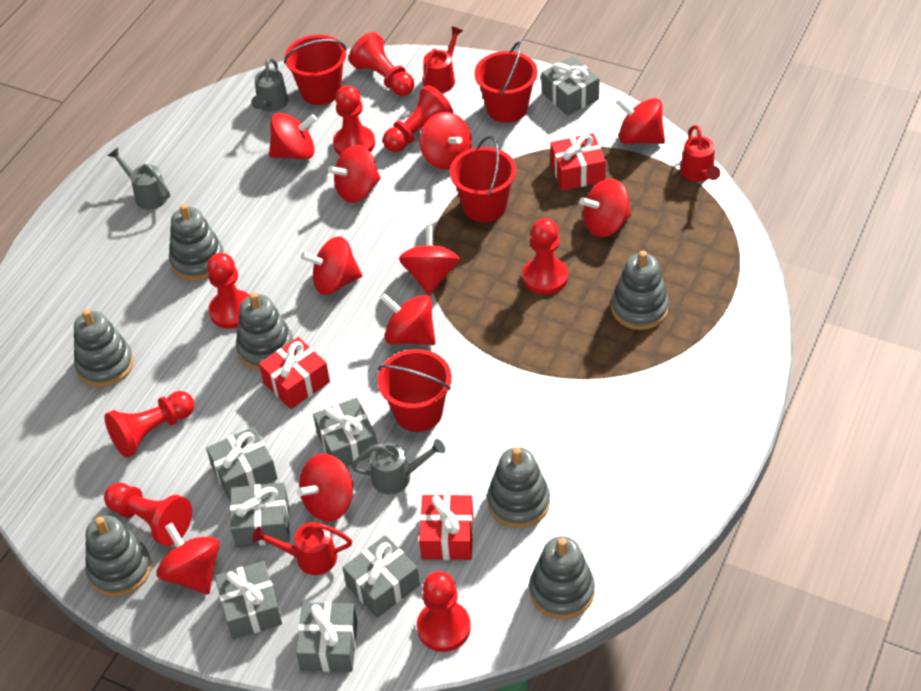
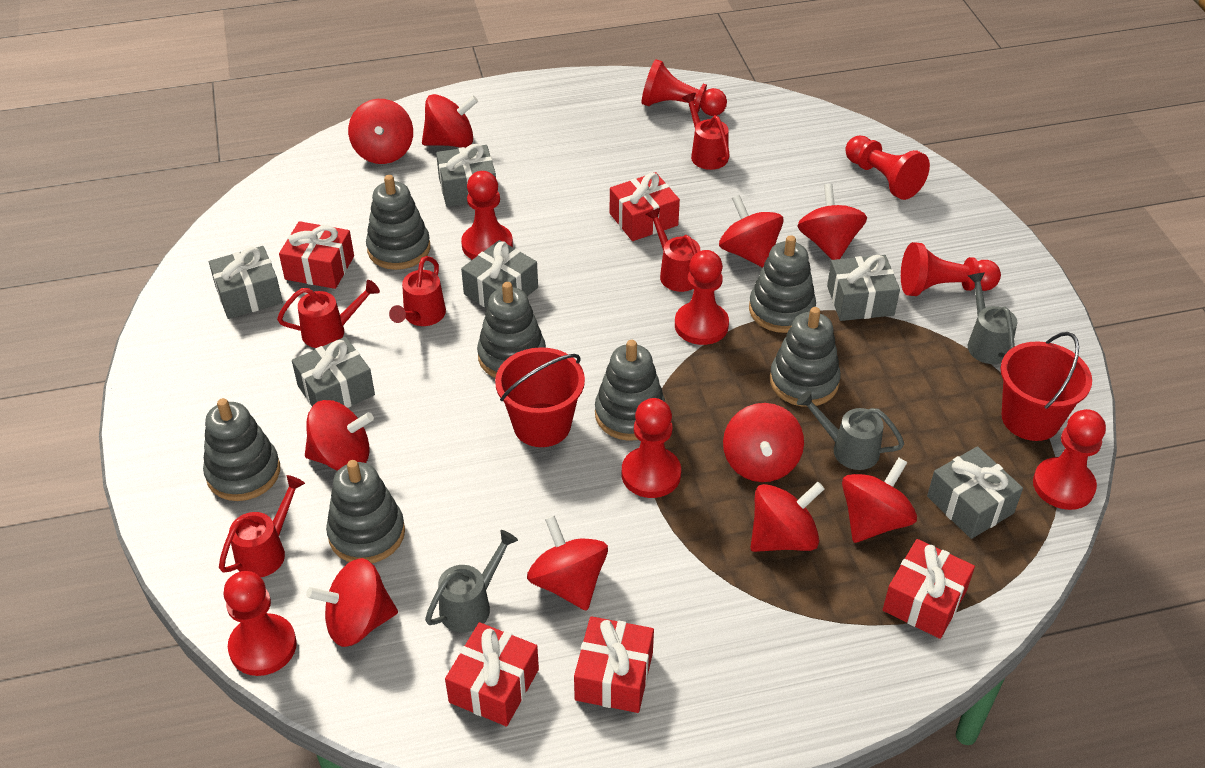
grey gift: [206,427,278,501] [215,561,282,639] [230,483,290,547] [296,602,358,672] [313,398,377,467] [342,535,420,618] [541,56,600,116] = 7 -> [209,246,283,319] [292,337,375,408] [436,144,496,207] [461,240,538,308] [827,255,900,321] [927,446,1023,539] = 6
red bucket: [284,35,347,105] [377,349,452,432] [450,136,516,222] [475,41,538,123] = 4 -> [495,347,585,447] [1001,332,1092,441] = 2
red gift: [259,337,330,409] [419,494,474,560] [550,133,606,191] = 3 -> [279,221,354,289] [445,622,539,726] [574,616,654,713] [610,172,680,241] [883,539,975,639] = 5
red watering can: [252,522,352,575] [423,26,463,93] [680,125,720,182] = 3 -> [219,475,305,577] [277,280,380,348] [389,256,446,326] [645,208,700,292] [682,93,730,170] = 5

